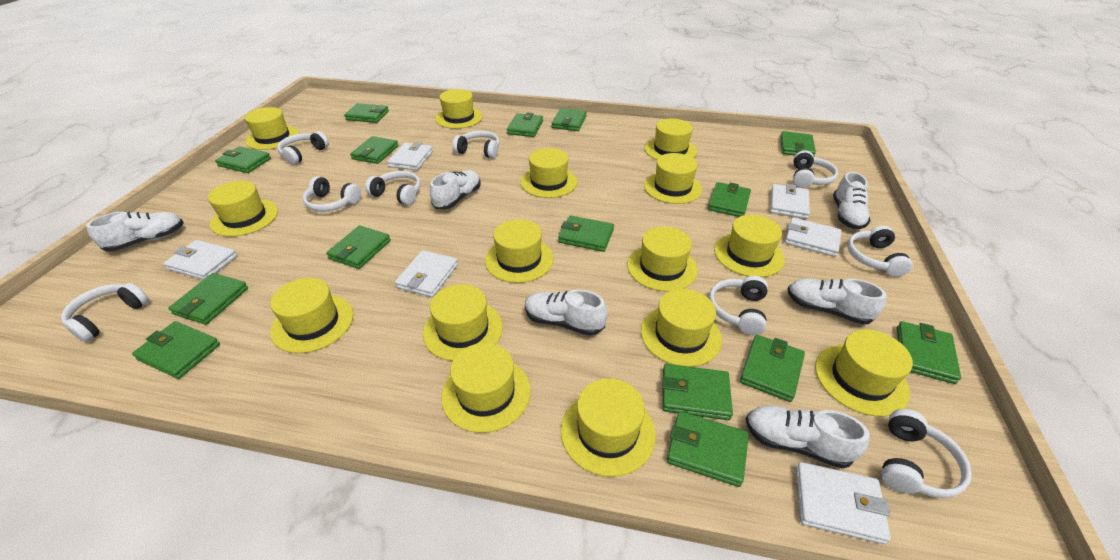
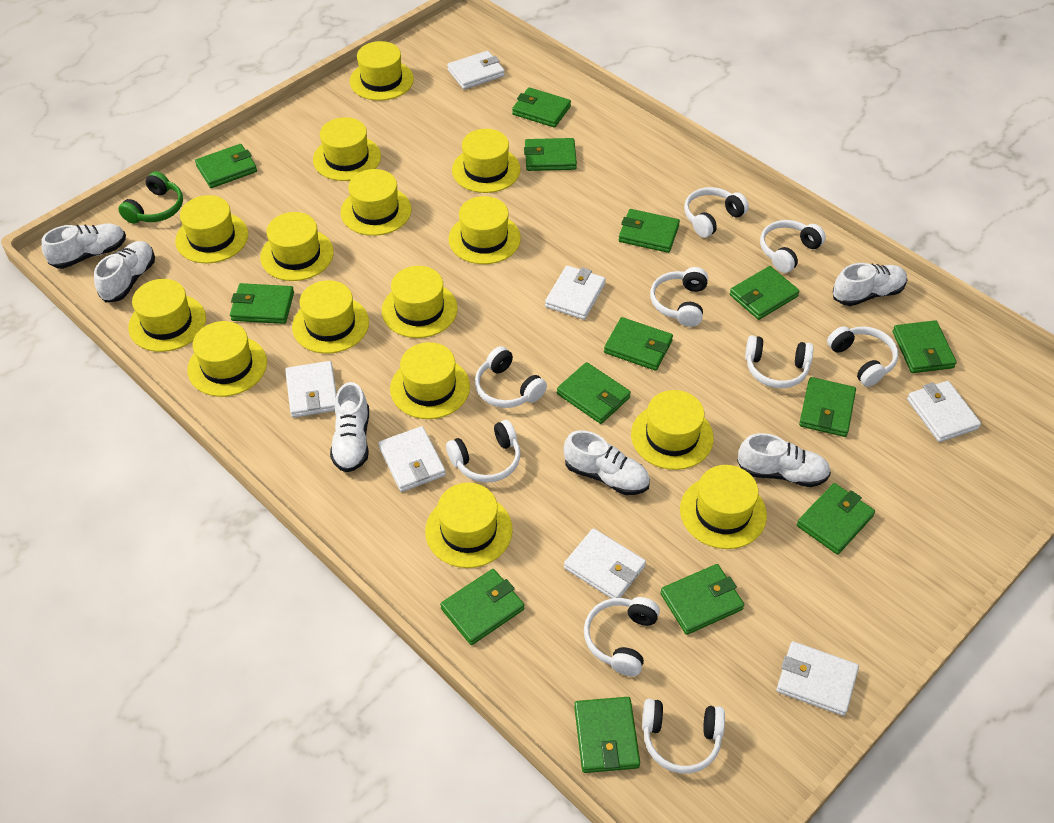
green headphones: none = 0 -> [118,171,183,224] = 1
green wallet: [132,321,220,379] [168,273,248,325] [215,146,271,173] [326,226,391,269] [344,103,389,123] [350,136,399,164] [507,113,543,137] [552,108,587,131] [558,216,614,252] [662,364,733,420] [667,411,749,487] [708,182,751,217] [740,335,805,402] [780,131,816,156] [897,321,961,384] = 15 -> [195,144,257,188] [230,283,294,324] [440,569,524,645] [512,87,571,128] [524,138,577,171] [557,362,631,424] [574,697,640,773] [604,317,673,371] [619,209,680,253] [660,564,744,635] [729,266,800,320] [797,483,875,554] [799,377,856,437] [893,320,957,373] = 14
white wallet: [164,240,237,280] [387,142,433,170] [395,250,458,297] [770,184,810,219] [785,218,842,257] [796,462,891,544] = 6 -> [285,361,337,418] [379,426,446,492] [447,51,505,89] [545,266,606,320] [564,528,646,599] [776,641,859,716] [907,381,981,442] = 7

